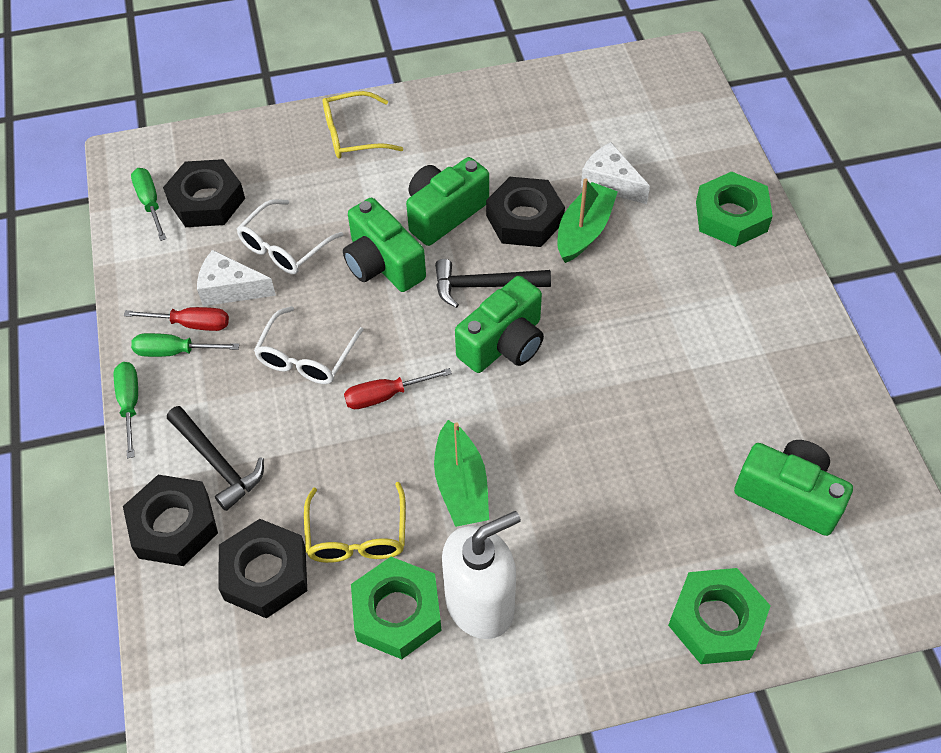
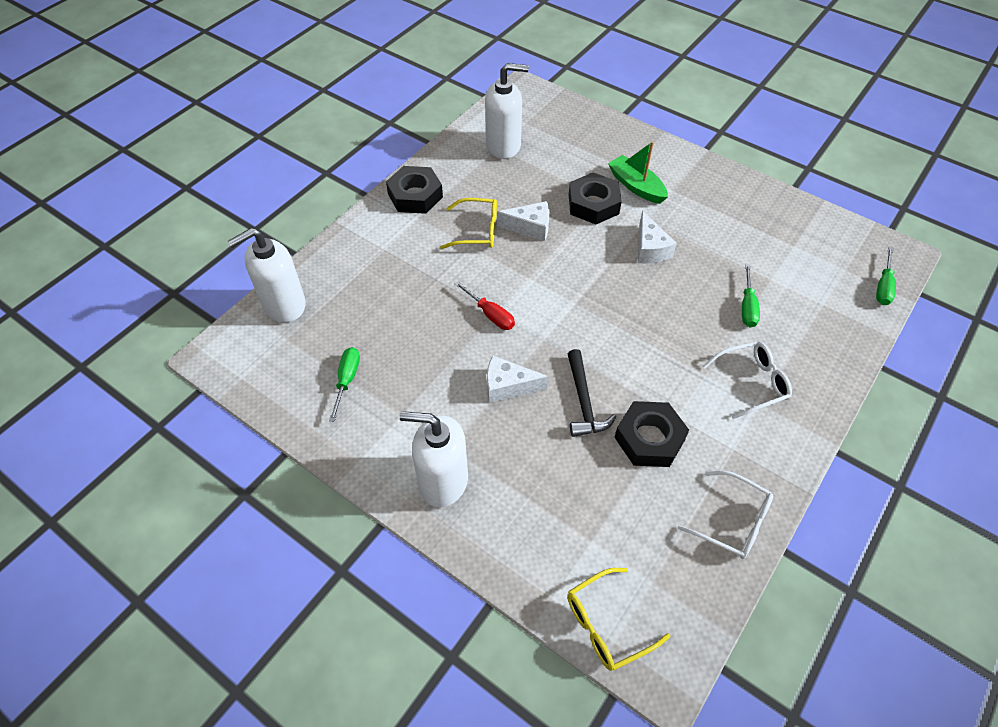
black hammer: [167,406,264,511] [435,259,551,308] = 2 -> [568,349,616,437] = 1
black nut: [123,475,218,566] [163,159,245,227] [219,519,307,619] [486,177,565,247] = 4 -> [386,166,443,214] [569,172,622,224] [614,401,689,467] = 3
green boat: [434,420,489,527] [557,178,618,263] = 2 -> [608,141,668,204] = 1
green camera: [343,198,426,292] [406,157,489,246] [455,276,544,373] [734,440,853,536] = 4 -> none = 0
green nut: [351,557,442,659] [668,568,771,664] [696,171,773,247] = 3 -> none = 0
red screwdriver: [124,307,229,331] [344,368,452,409] = 2 -> [454,281,515,330] = 1
white cheese: [197,250,276,306] [581,142,650,204] = 2 -> [487,355,548,403] [497,201,549,241] [638,211,677,263] = 3
white soap dispenser: [442,511,521,639] = 1 -> [228,228,306,322] [400,411,468,507] [485,63,529,159] = 3

